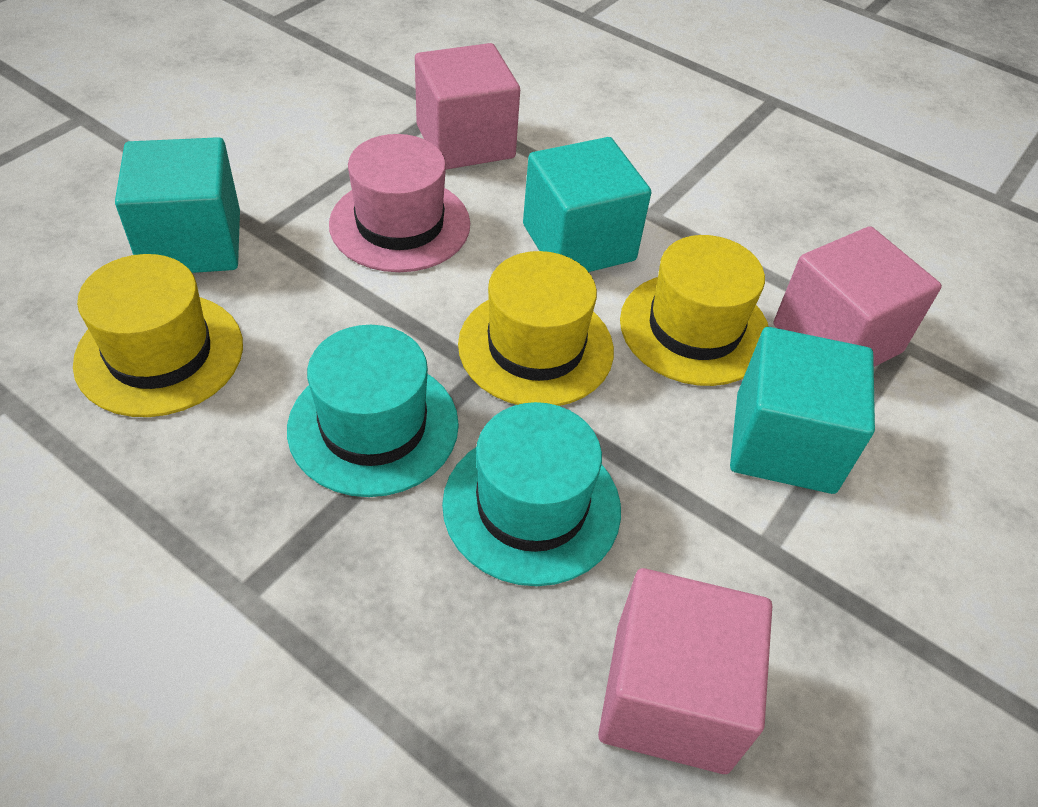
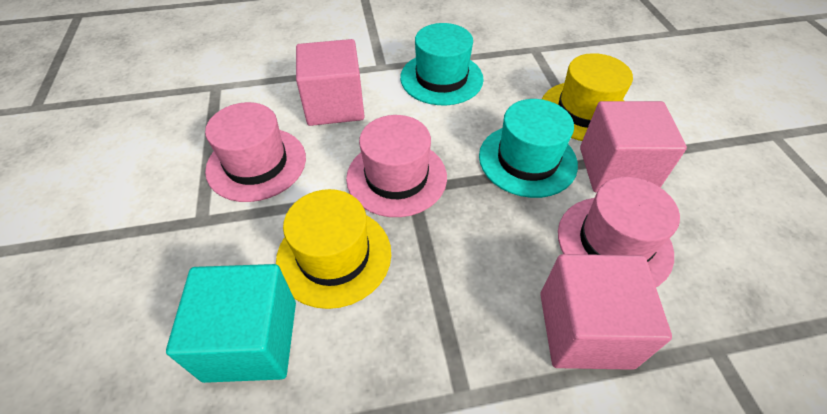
pink hat: [329,134,470,272] = 1 -> [205,102,306,202] [346,115,447,217] [558,177,680,287] = 3
turquoise cube: [115,137,240,273] [523,137,651,272] [730,327,875,494] = 3 -> [166,264,296,383] = 1
yellow hat: [73,254,243,417] [458,251,614,406] [620,235,769,386] = 3 -> [276,189,391,309] [542,53,633,141] = 2

